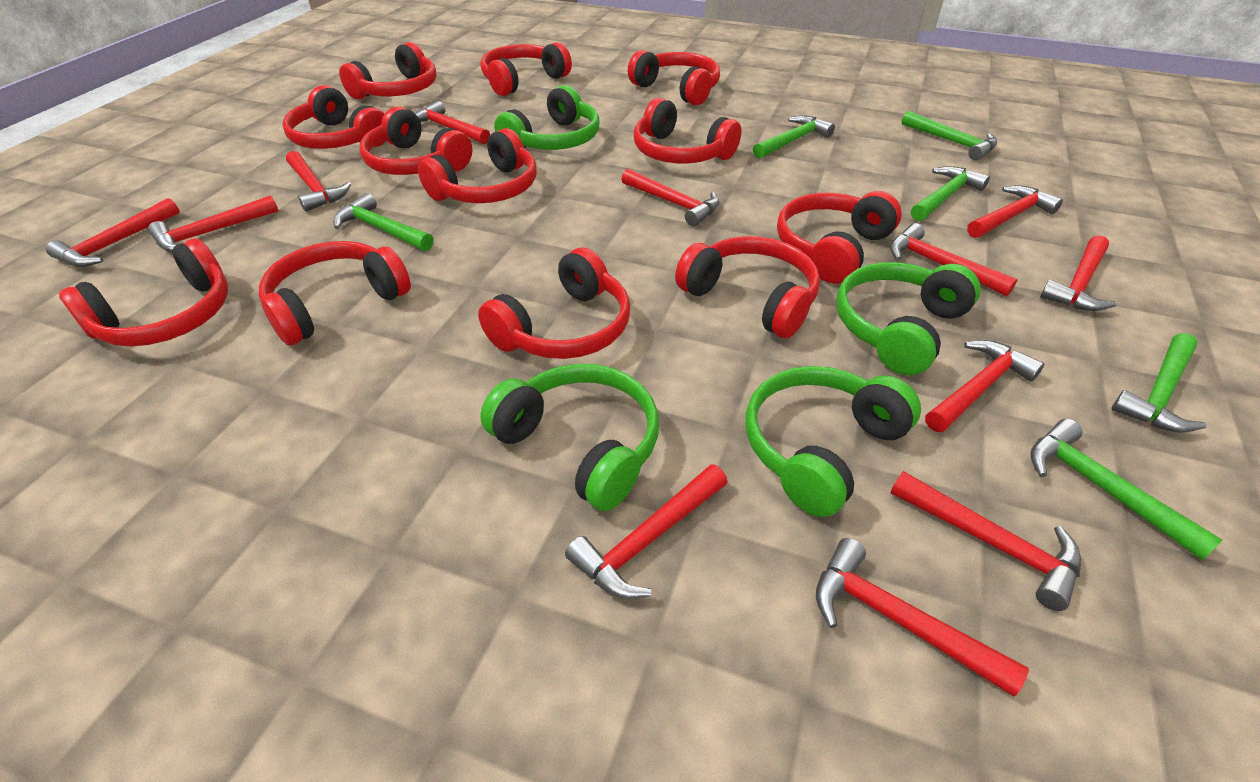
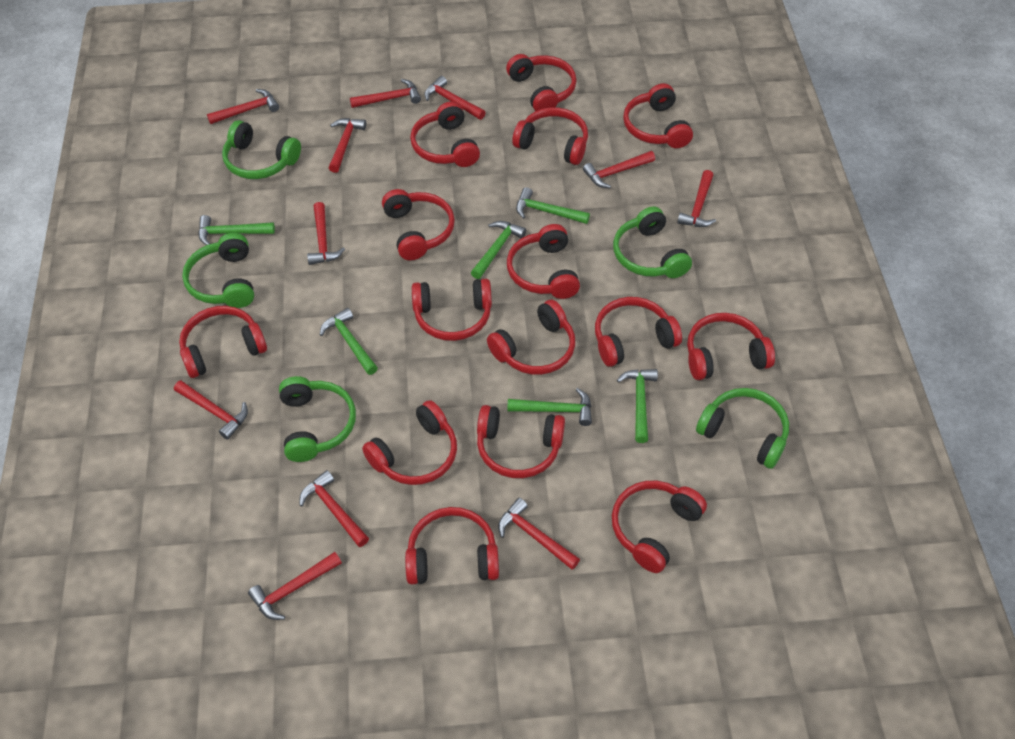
green headphones: [480,364,659,511] [494,85,600,150] [746,366,921,517] [836,262,981,375] = 4 -> [182,233,254,308] [222,120,301,179] [279,376,356,462] [613,206,692,278] [696,388,789,469] = 5
red hammer: [46,198,180,267] [148,195,278,253] [286,151,351,212] [415,101,490,144] [565,464,728,599] [621,169,720,226] [816,538,1029,697] [890,223,1017,296] [891,471,1081,611] [925,340,1044,432] [967,185,1063,238] [1040,235,1117,311] = 12 -> [174,380,248,440] [207,89,279,124] [248,552,342,620] [299,470,369,547] [307,202,345,265] [329,118,366,173] [350,79,421,108] [424,76,486,120] [498,498,580,570] [583,151,655,188] [677,170,716,227] = 11
red headphones: [59,239,228,347] [259,241,411,345] [282,85,386,149] [339,42,436,99] [360,106,472,175] [418,128,537,203] [478,248,631,359] [481,42,572,96] [628,50,720,105] [634,98,741,163] [675,236,820,338] [777,191,902,284] = 12 -> [179,306,267,378] [362,400,457,485] [382,189,455,260] [405,507,499,584] [410,101,480,167] [412,279,492,341] [477,405,565,478] [487,300,575,375] [506,54,576,111] [507,224,580,299] [512,107,588,165] [595,297,682,367] [612,481,707,573] [623,83,693,148] [687,313,775,380] = 15

